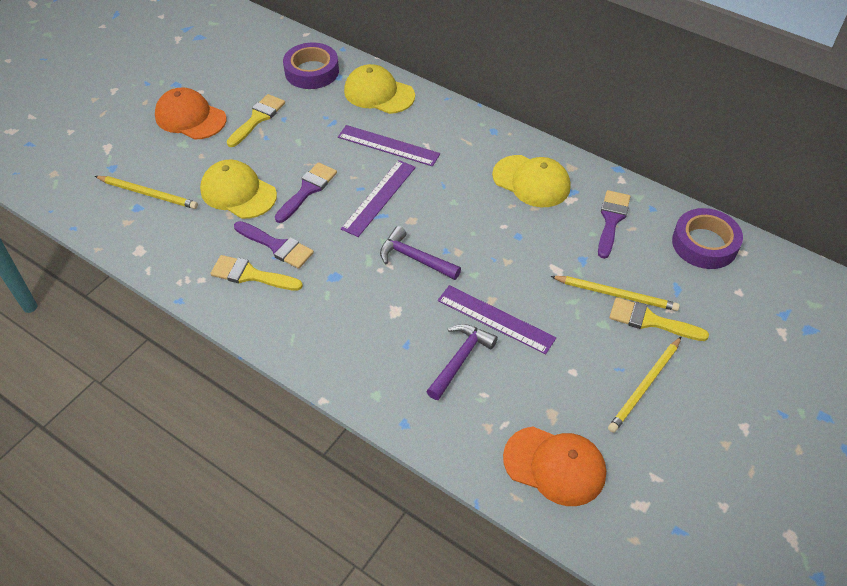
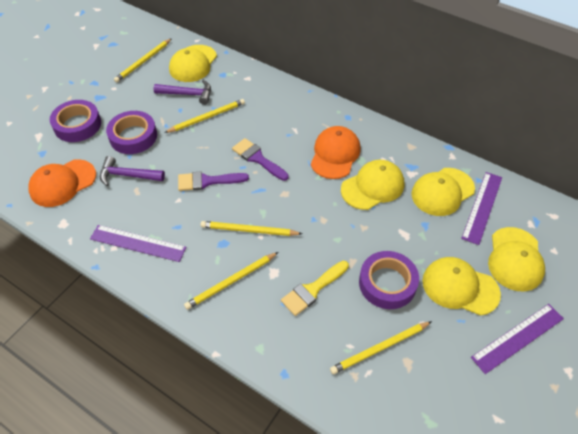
purple brush: [234,221,314,269] [275,162,337,223] [598,190,630,259] = 3 -> [178,171,249,191] [232,138,289,181] = 2
purple tape: [283,42,339,89] [672,208,743,269] = 2 -> [50,100,101,142] [106,111,157,154] [359,251,419,309] = 3
yellow brush: [210,255,303,291] [227,94,285,147] [609,297,709,341] = 3 -> [281,261,349,316] = 1
yellow cap: [200,160,277,219] [344,64,415,114] [492,155,570,207] = 3 -> [169,45,217,82] [341,160,404,210] [411,168,475,216] [422,257,501,316] [488,227,545,292] = 5
yellow pencil: [95,176,198,209] [550,276,680,311] [608,336,682,433] = 3 -> [114,38,172,83] [164,99,245,133] [184,252,278,310] [201,221,302,236] [330,321,432,374] = 5

